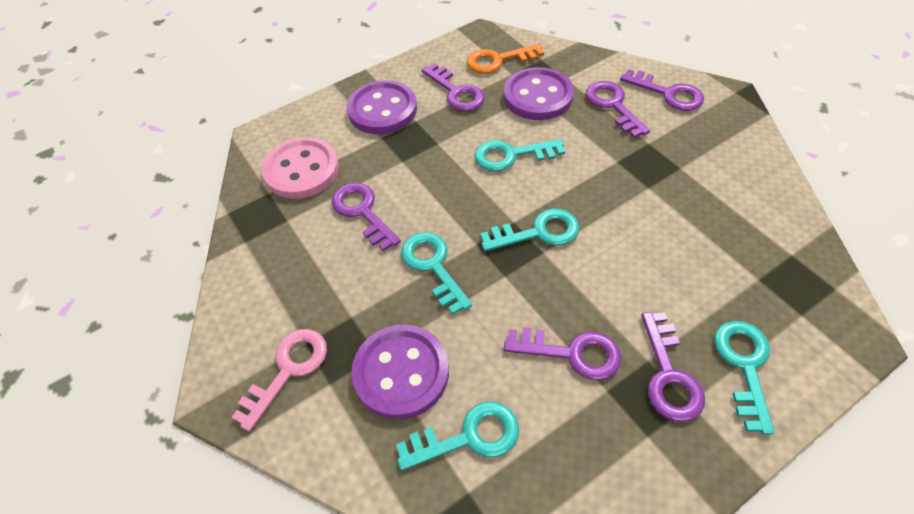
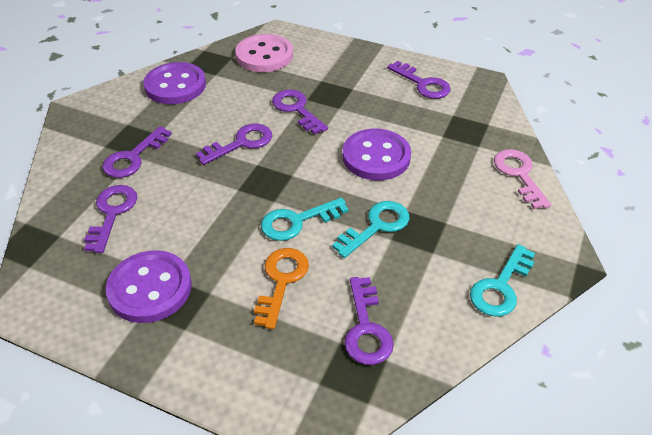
turquoise key: [396,402,519,471] [401,232,472,315] [475,139,565,171] [480,209,579,251] [714,321,775,435] = 5 -> [261,197,349,241] [332,201,409,258] [470,244,535,317] = 3

